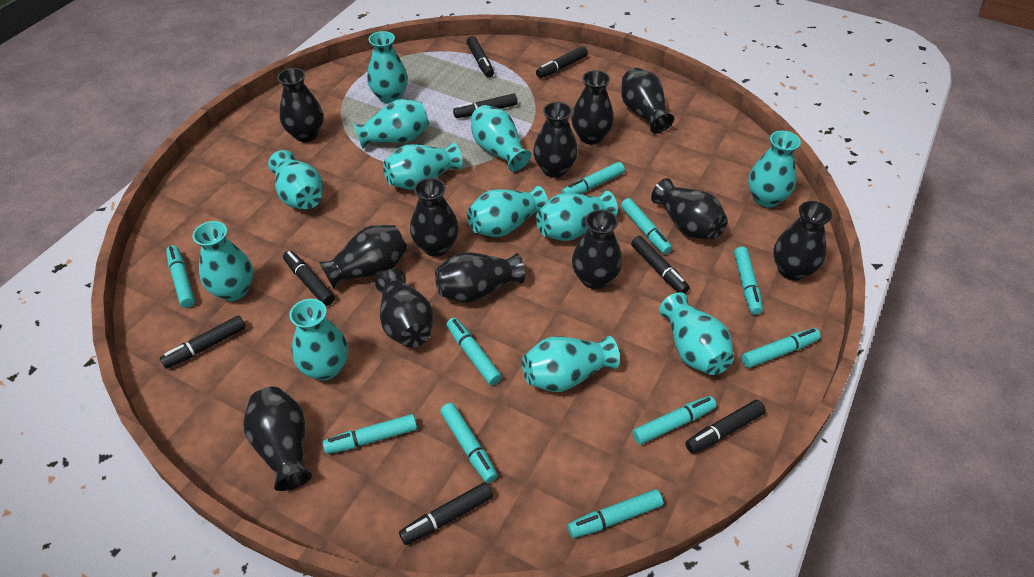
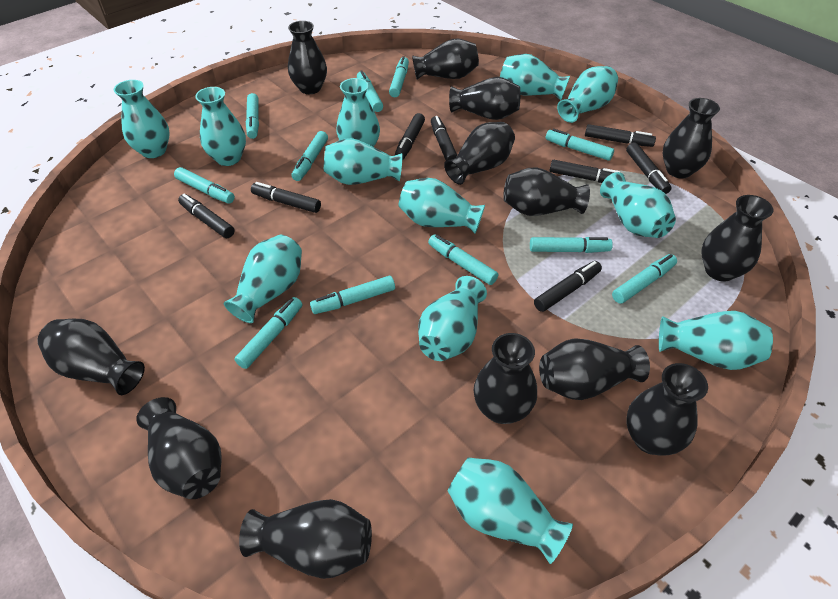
black vase: [243,387,312,491] [277,68,323,142] [319,225,407,289] [375,269,434,348] [410,178,459,257] [435,252,525,303] [533,102,578,178] [571,70,614,145] [572,210,622,289] [621,68,674,133] [651,178,728,239] [773,201,832,281] = 12 -> [37,319,145,395] [136,397,222,499] [239,499,372,579] [288,21,327,94] [412,39,479,79] [444,122,515,185] [449,77,520,120] [474,333,537,424] [503,168,590,216] [539,339,650,400] [627,363,708,455] [662,98,720,179] [701,195,773,282] = 13
turquoise marker: [166,245,195,308] [323,414,417,454] [440,403,498,483] [446,318,502,385] [562,162,625,194] [567,489,663,538] [621,198,672,254] [633,396,716,445] [734,247,763,315] [741,328,821,368] = 10 -> [174,167,235,203] [234,297,302,369] [246,93,259,139] [292,131,328,181] [310,276,395,314] [357,71,383,112] [389,56,409,97] [428,234,498,285] [530,237,613,253] [546,128,614,161] [612,254,677,304] = 11

